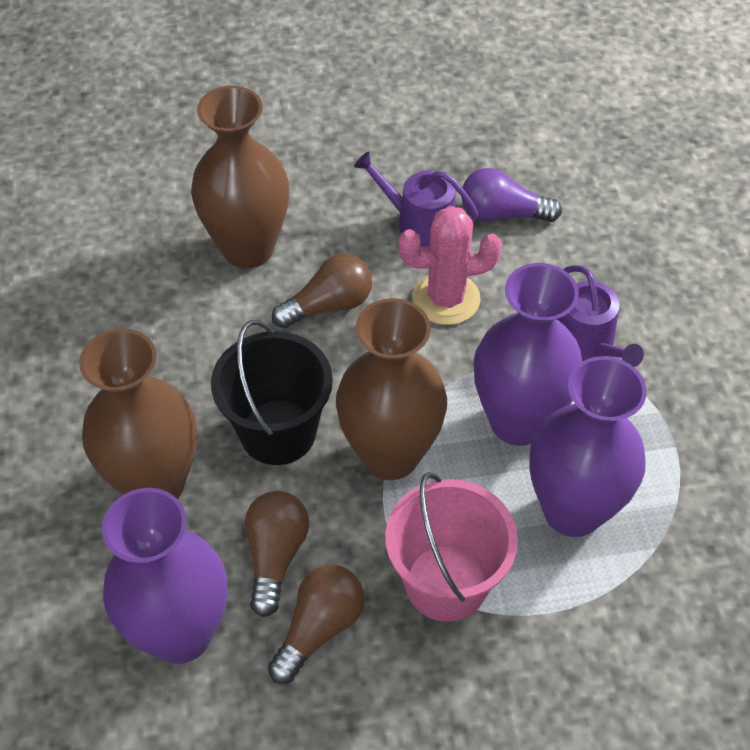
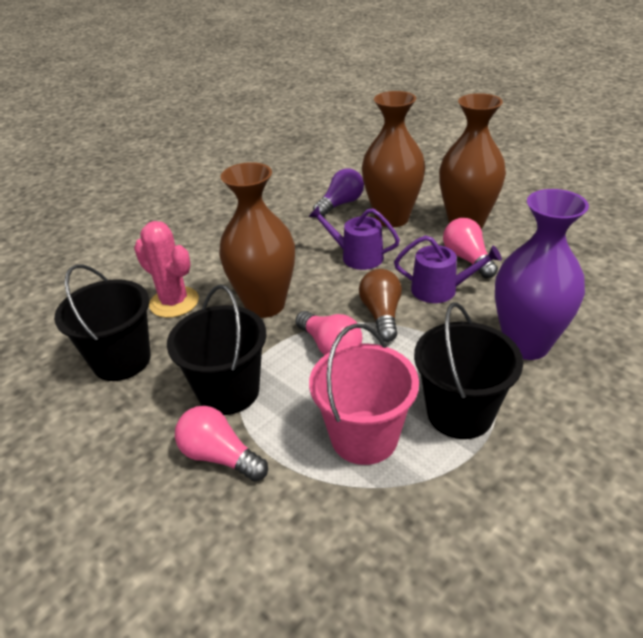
black bucket: [211,320,333,465] = 1 -> [54,264,151,381] [167,284,267,415] [414,302,523,439] = 3
brown light bulb: [245,491,309,617] [268,565,364,684] [272,254,372,328] = 3 -> [359,269,402,342] = 1
pink light bulb: none = 0 -> [175,406,268,481] [295,311,362,356] [443,218,498,278] = 3
purple vase: [102,488,227,664] [474,263,582,446] [529,356,647,537] = 3 -> [495,189,589,360] = 1

